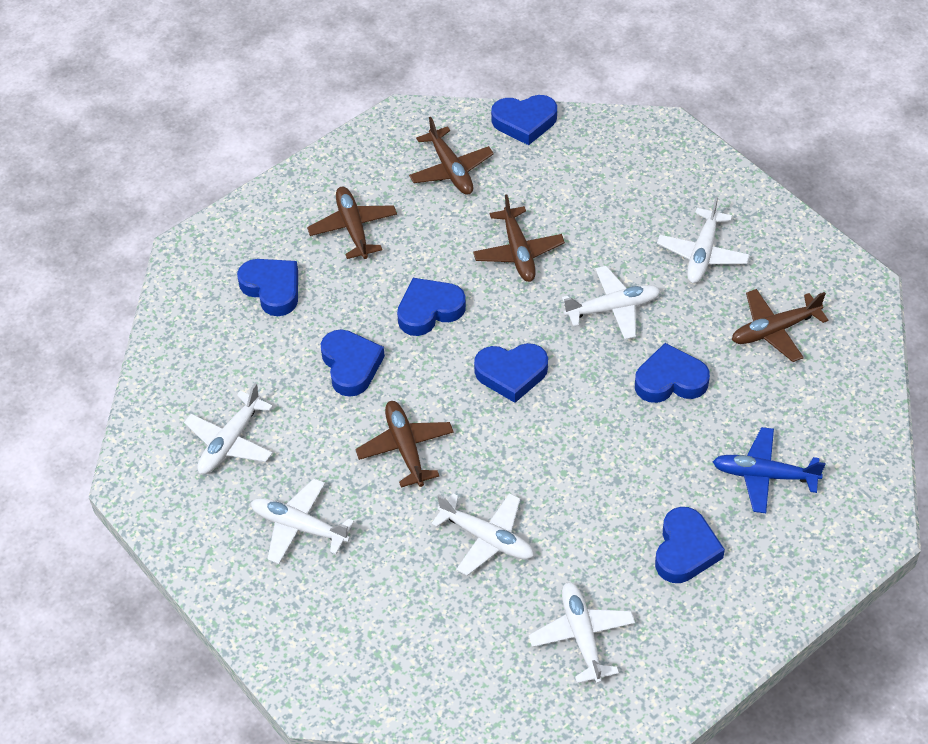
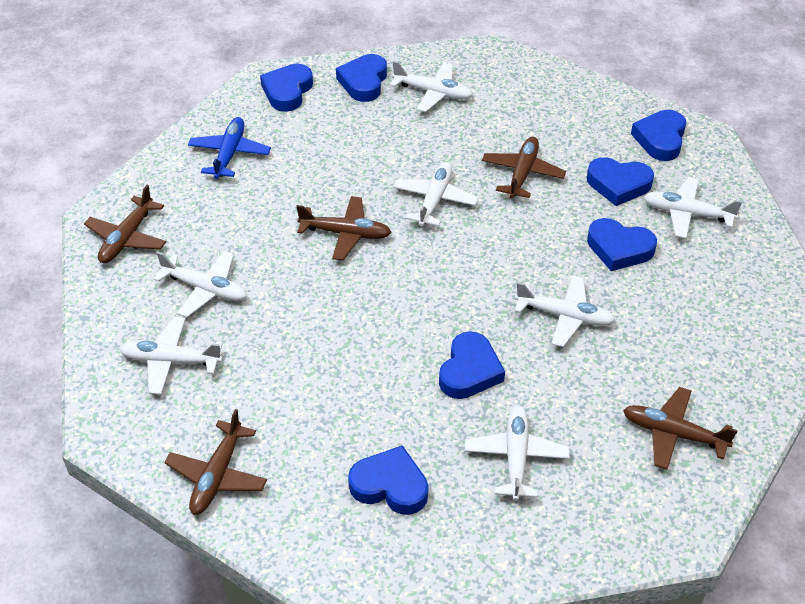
white plane: [184,383,273,474] [251,479,354,564] [431,493,534,576] [529,582,635,684] [562,266,661,340] [657,196,750,283] = 6 -> [119,317,223,395] [154,251,247,318] [390,61,473,112] [393,162,478,226] [465,405,569,501] [515,275,616,347] [644,177,743,239] = 7

